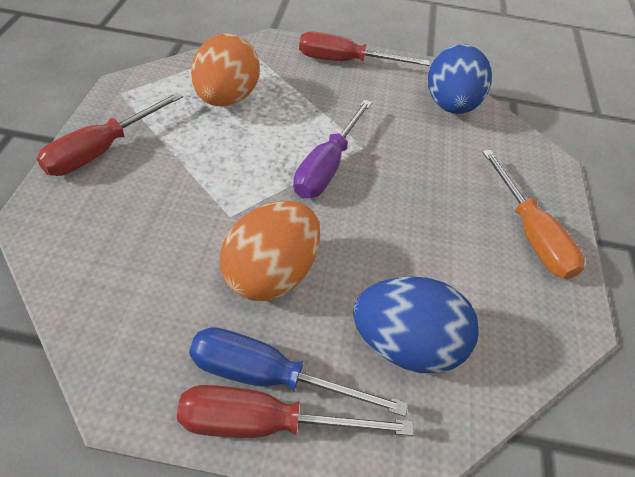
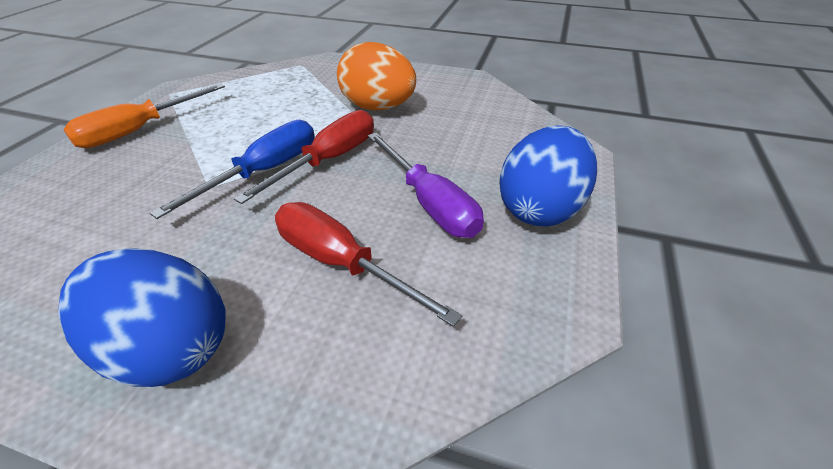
orange egg: [191,33,260,107] [220,201,320,301] = 2 -> [337,42,416,110] = 1
red screwdriver: [36,92,183,176] [177,385,414,438] [299,31,430,66] = 3 -> [234,110,374,204] [275,202,462,327] = 2

